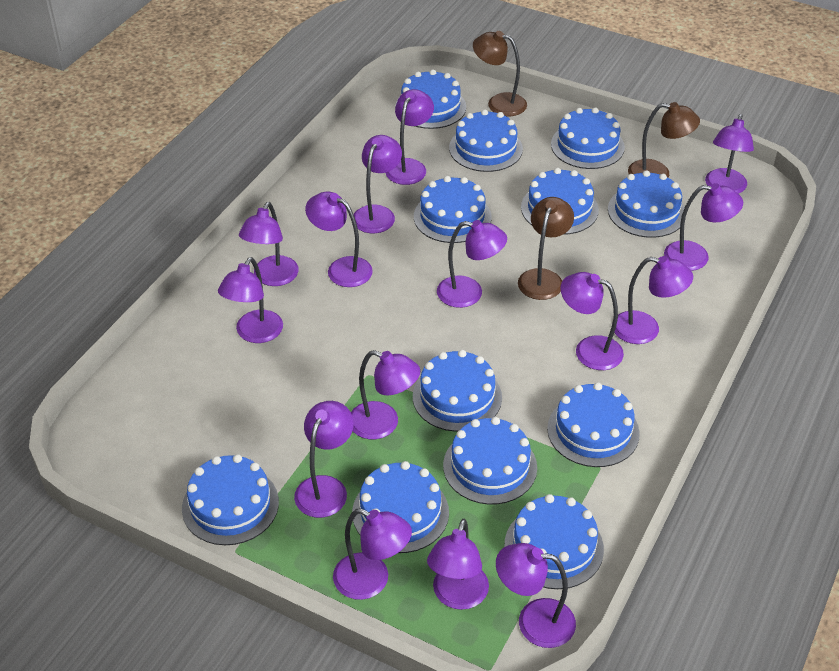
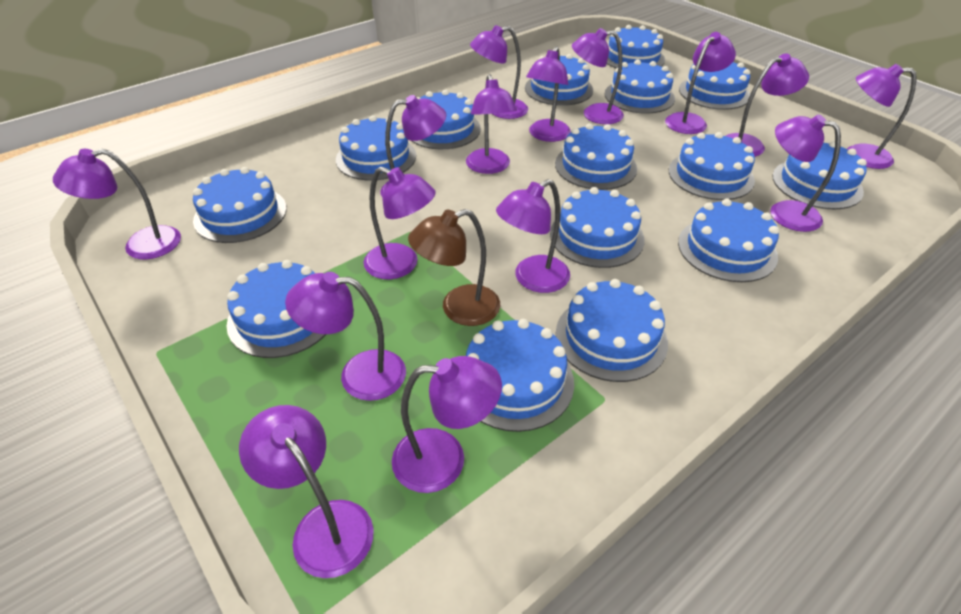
blue cake: [182,454,279,545] [352,461,449,553] [395,69,466,129] [413,350,502,432] [414,176,491,243] [443,417,537,505] [449,109,523,172] [504,494,604,589] [521,168,599,235] [547,382,640,467] [551,107,625,169] [608,170,686,238] = 12 -> [193,167,287,243] [226,260,326,358] [336,115,416,180] [412,89,481,149] [465,319,574,432] [525,54,593,106] [550,187,645,268] [555,123,637,190] [556,279,668,382] [604,60,675,114] [607,25,665,69] [669,132,755,200] [678,199,779,282] [679,62,750,110] [772,141,867,209] = 15
brown lamp: [473,31,527,116] [518,197,574,300] [628,102,700,177] = 3 -> [408,209,500,326] = 1

